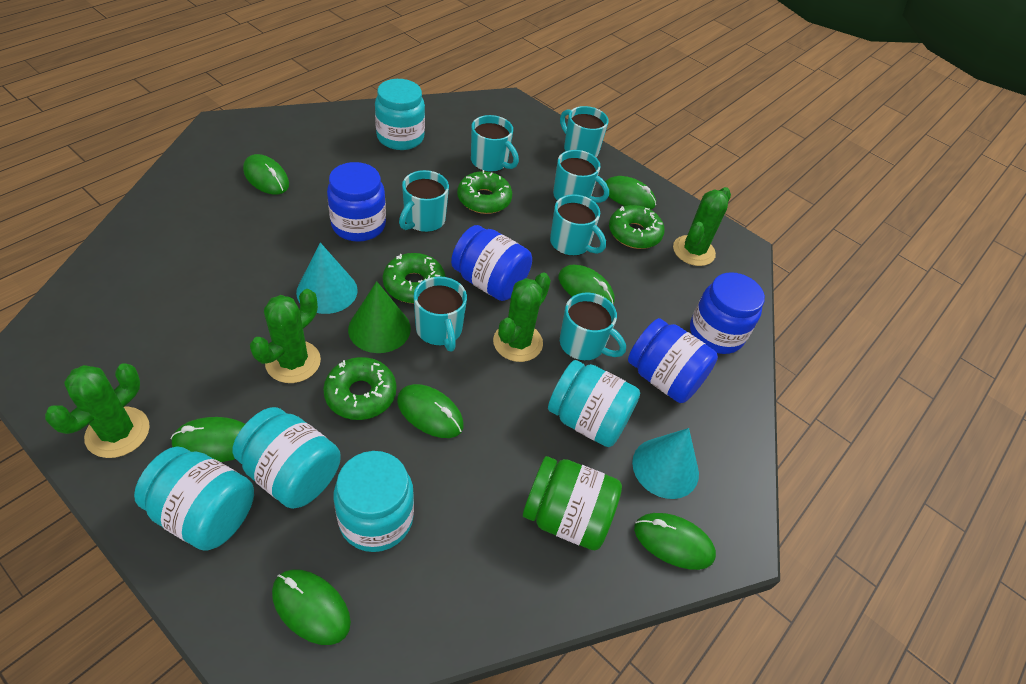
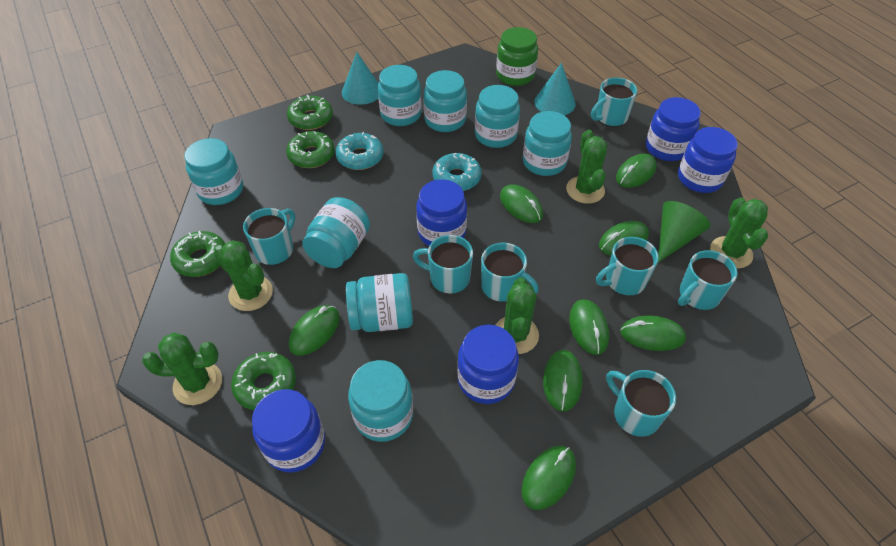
blue jar: [327,162,386,242] [451,225,532,301] [628,318,718,403] [690,272,765,354] = 4 -> [252,389,325,473] [416,179,467,246] [457,325,519,404] [646,97,701,161] [678,127,738,193] = 5
green cactus: [45,363,150,458] [250,289,321,383] [493,273,551,362] [673,187,731,266] = 4 -> [142,333,222,405] [214,240,273,311] [496,277,539,354] [566,130,607,204] [710,197,768,269] = 5
green mouse: [171,417,245,462] [243,154,289,195] [272,569,351,645] [397,384,464,438] [558,265,614,304] [605,176,656,210] [634,513,716,570] = 7 -> [289,305,340,356] [500,184,543,223] [521,445,576,510] [543,350,583,411] [569,299,609,355] [599,221,649,256] [616,154,657,188] [620,315,686,351] = 8
turquoise donut: none = 0 -> [335,132,384,170] [432,153,482,191] = 2
turquoise jar: [134,447,254,551] [232,407,341,509] [334,451,414,552] [375,79,425,150] [548,360,640,447] = 5 -> [184,138,243,205] [302,197,370,268] [346,273,413,332] [348,360,413,442] [378,65,422,126] [424,70,467,132] [475,85,520,148] [523,111,572,176] = 8

